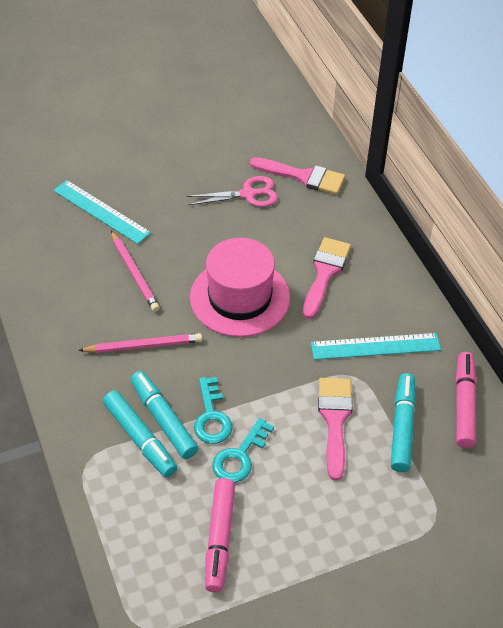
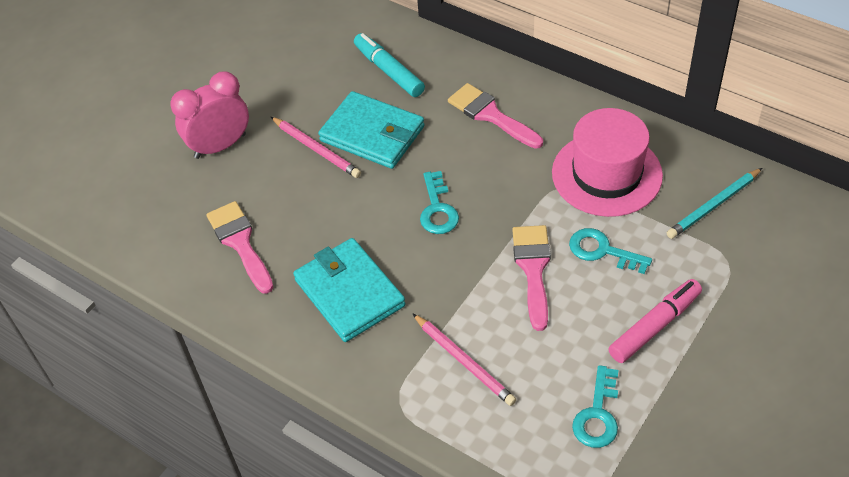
pink clock: none = 0 -> [170,72,249,159] = 1
pink marker: [205,478,235,592] [456,352,477,448] = 2 -> [609,279,702,363] = 1
pink scissors: [186,176,278,207] = 1 -> none = 0
turquoise key: [194,377,233,444] [212,418,274,483] = 2 -> [420,171,459,234] [569,228,652,274] [572,365,618,448] = 3
turquoise marker: [103,390,177,477] [131,371,198,459] [391,373,416,472] = 3 -> [354,33,425,97] = 1
turquoise pencil: none = 0 -> [667,168,762,239] = 1
turquoise ruler: [53,180,151,244] [311,333,441,360] = 2 -> none = 0
turquoise wallet: none = 0 -> [293,238,406,342] [318,91,425,169] = 2

